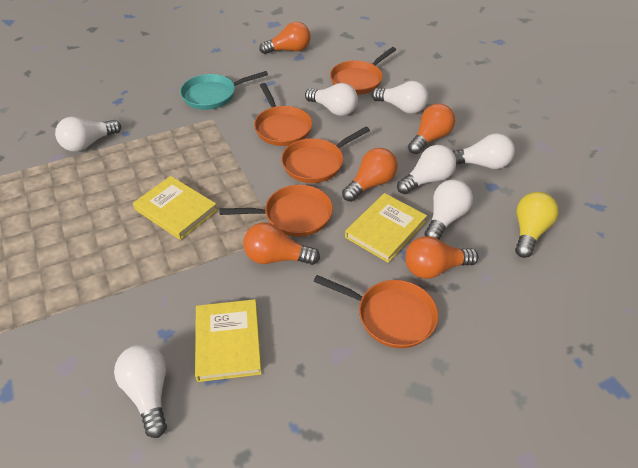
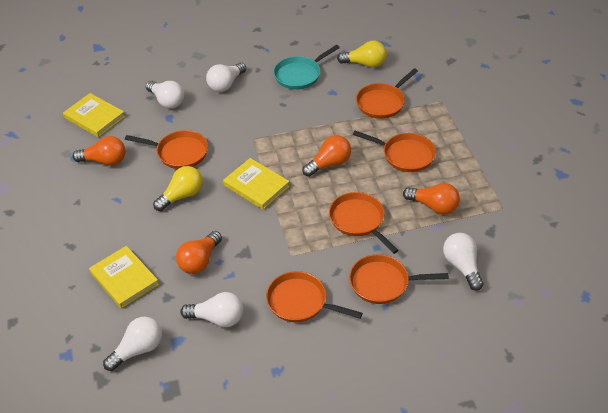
orange light bulb: [243,223,320,265] [259,22,311,54] [342,148,398,202] [405,236,479,279] [408,104,455,154] = 5 -> [73,136,126,166] [176,231,222,274] [302,135,351,177] [403,183,460,215] = 4
orange pan: [220,185,333,237] [254,83,312,146] [281,127,370,183] [313,275,438,348] [330,47,396,95] = 5 -> [125,130,208,169] [266,271,363,322] [329,192,399,254] [349,254,449,304] [353,131,436,172] [356,68,418,119] = 6
white light bulb: [55,117,121,152] [114,344,167,438] [305,83,358,116] [371,81,428,114] [397,145,456,194] [424,180,473,240] [453,133,515,169] = 7 -> [103,316,162,371] [146,81,184,109] [181,292,243,327] [206,62,246,92] [443,233,483,291] = 5
yellow light bulb: [515,192,559,258] = 1 -> [153,166,203,211] [337,40,387,68] = 2

